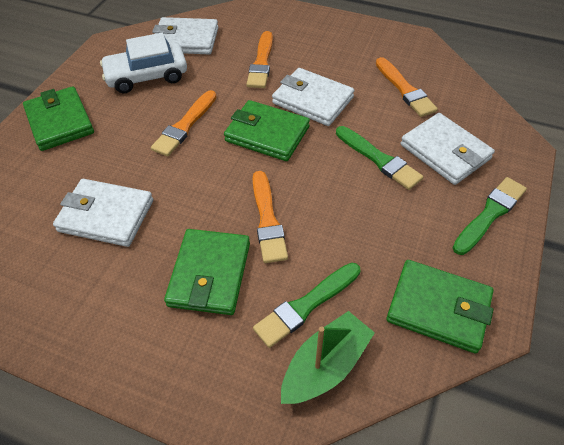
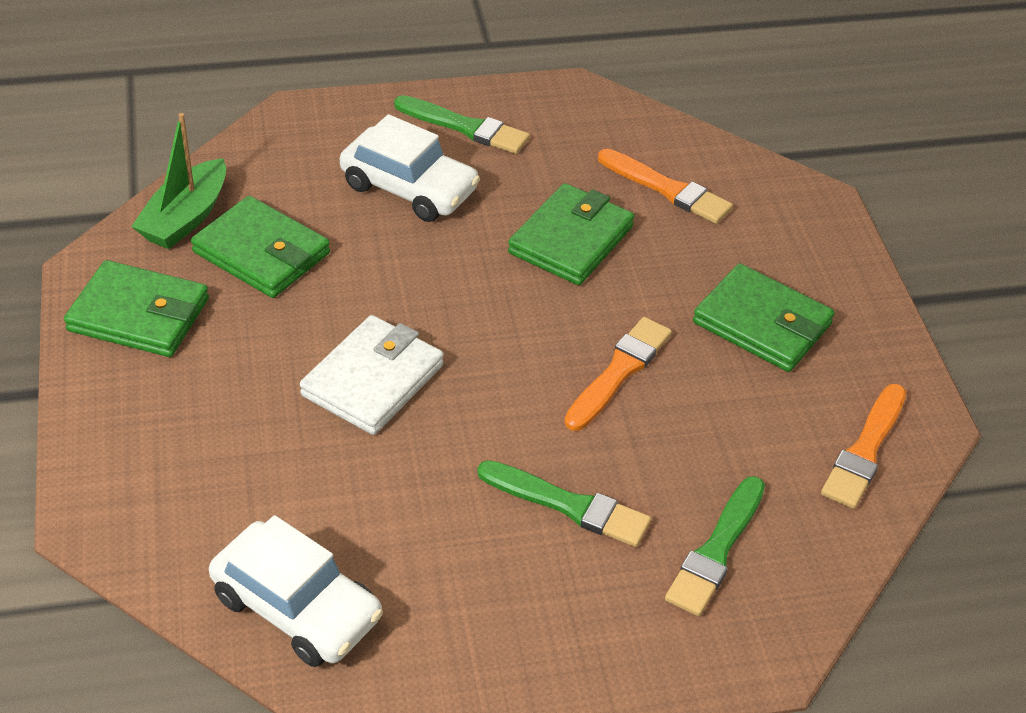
orange brush: [151,90,217,156] [246,31,273,88] [253,171,288,263] [376,57,438,117] = 4 -> [564,317,672,431] [598,149,733,224] [821,384,906,509] = 3
white car: [100,33,187,93] = 1 -> [209,515,383,667] [340,114,480,222] = 2
white wallet: [53,179,153,247] [152,17,218,54] [272,68,354,126] [401,113,495,185] = 4 -> [300,315,444,435] = 1

